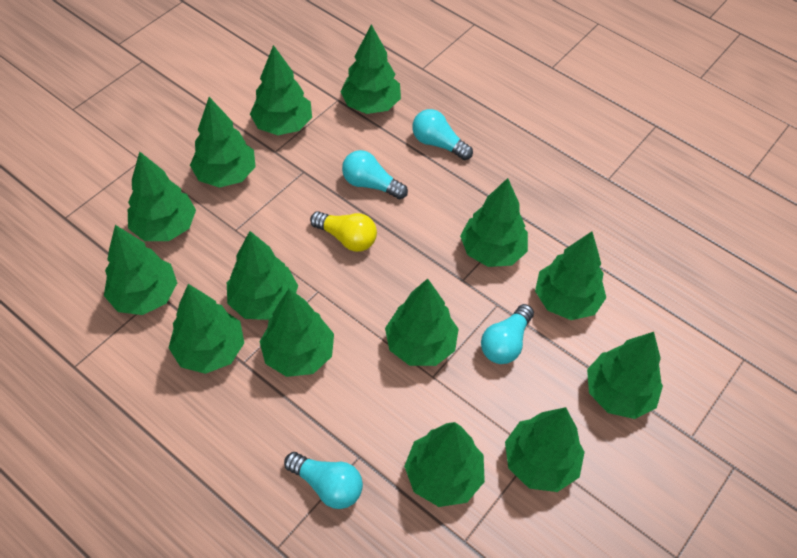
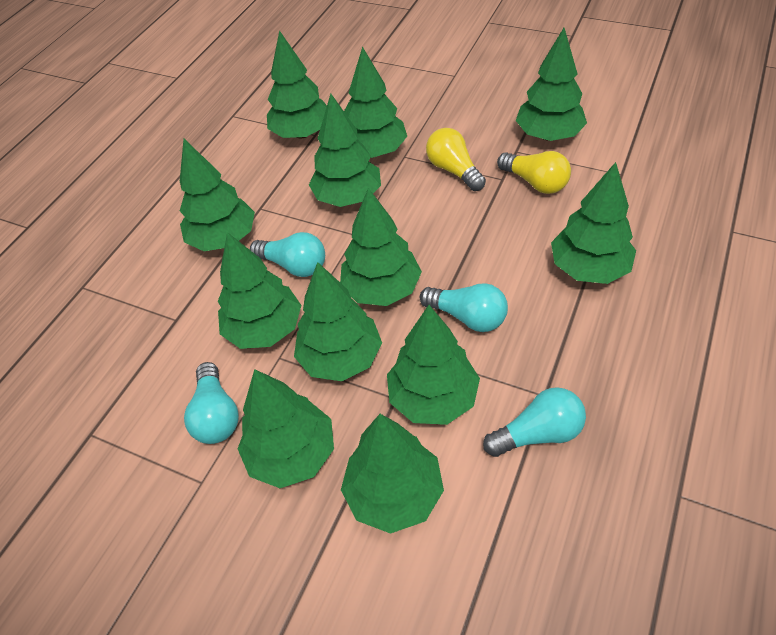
green tree: [104,225,177,315] [128,151,196,241] [169,284,244,374] [190,97,256,188] [227,231,298,320] [250,45,312,135] [259,288,334,377] [340,24,401,114] [385,279,459,366] [404,422,485,507] [460,178,528,267] [505,407,585,492] [535,231,606,320] [587,332,663,419] = 14 -> [180,139,255,251] [218,232,301,349] [238,369,334,488] [267,30,327,139] [294,262,382,381] [309,94,381,207] [340,188,422,306] [341,414,444,534] [344,46,407,158] [387,305,480,425] [516,28,587,141] [551,162,636,284] = 12
yellow light bulb: [310,211,377,252] = 1 -> [426,128,486,191] [497,151,571,194] = 2

